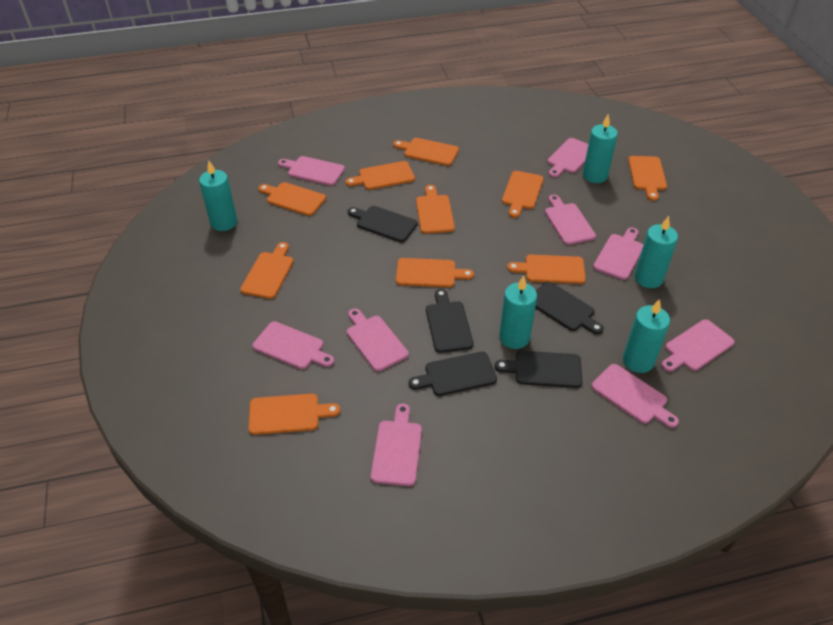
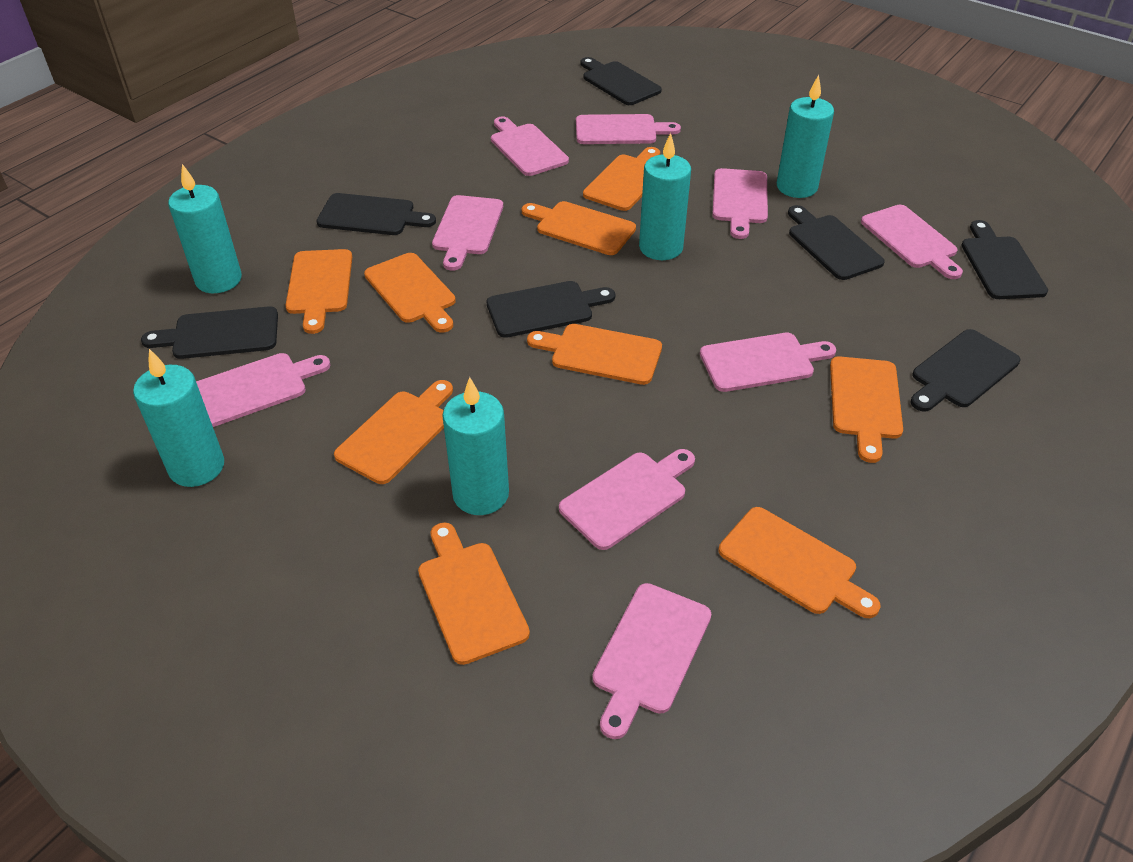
black cutting board: [348,206,418,242] [409,352,497,396] [426,289,474,353] [495,351,582,388] [535,282,604,334] = 5 -> [141,306,278,359] [317,193,436,235] [486,281,615,338] [580,57,662,105] [788,205,885,280] [911,329,1020,412] [962,220,1048,299] = 7
orange cutting board: [240,242,294,299] [248,394,340,435] [258,182,326,216] [346,161,415,190] [393,138,459,166] [396,258,474,287] [416,185,455,234] [502,171,543,218] [507,255,586,284] [628,156,667,201] = 10 -> [285,249,352,334] [334,380,453,484] [364,253,456,333] [418,523,530,665] [521,201,636,255] [527,324,662,385] [583,147,660,211] [719,507,881,618] [830,356,903,463] = 9

